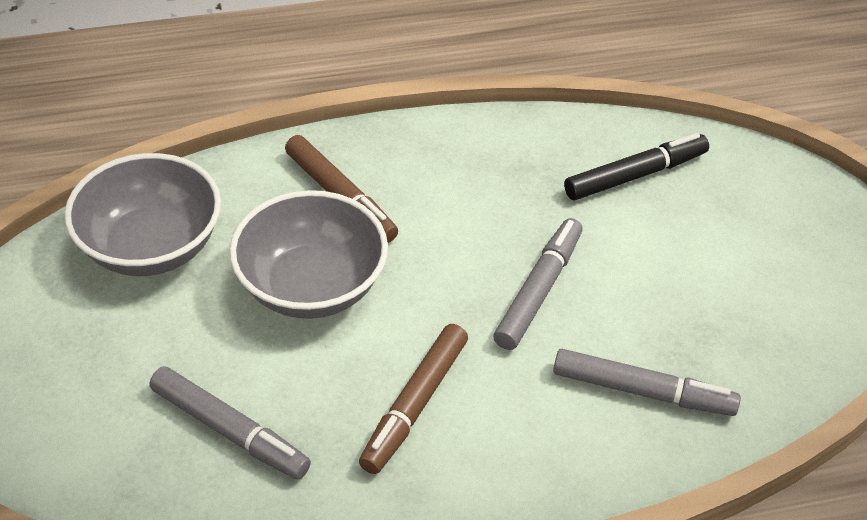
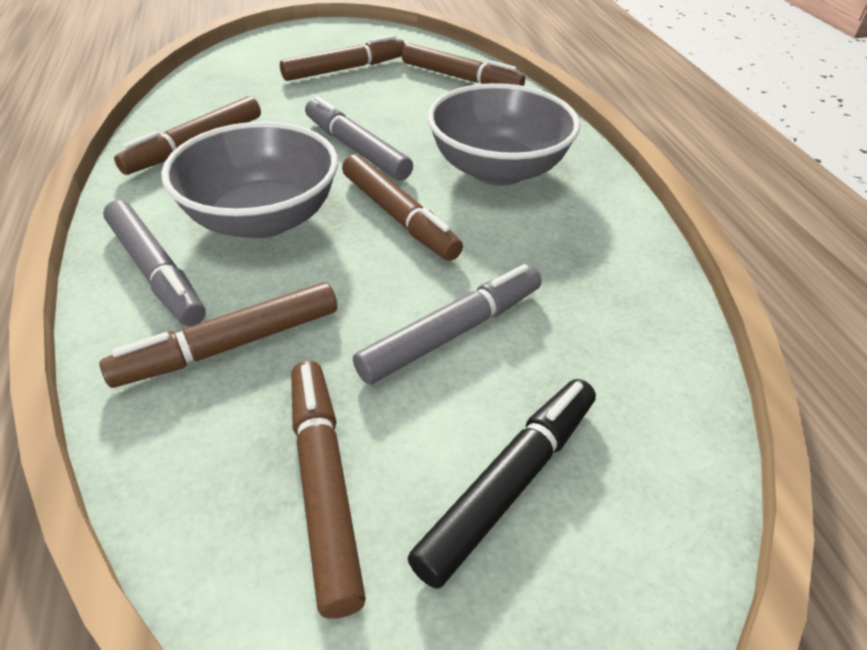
brown marker: [285,135,398,243] [359,324,468,474] = 2 -> [100,282,337,388] [114,96,261,175] [280,35,405,81] [291,361,366,619] [342,154,463,261] [402,43,525,86] = 6

